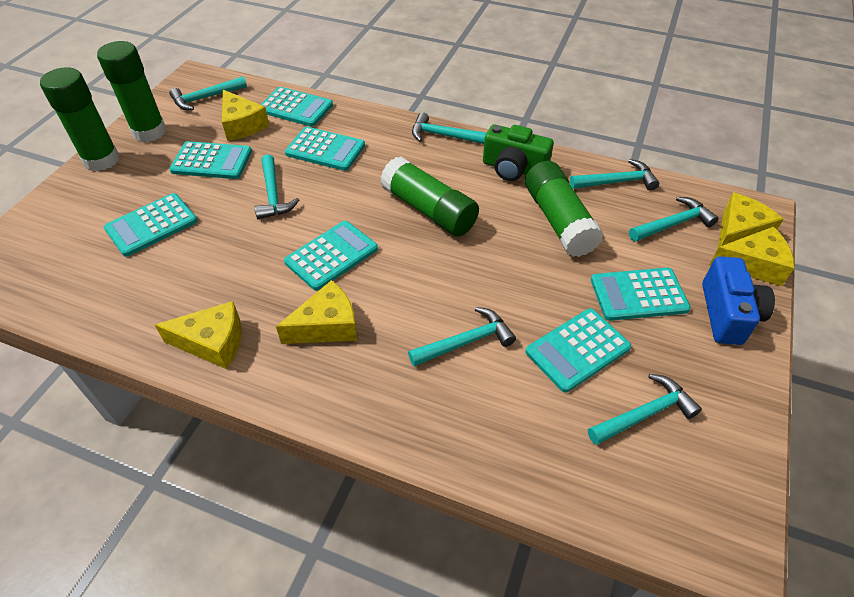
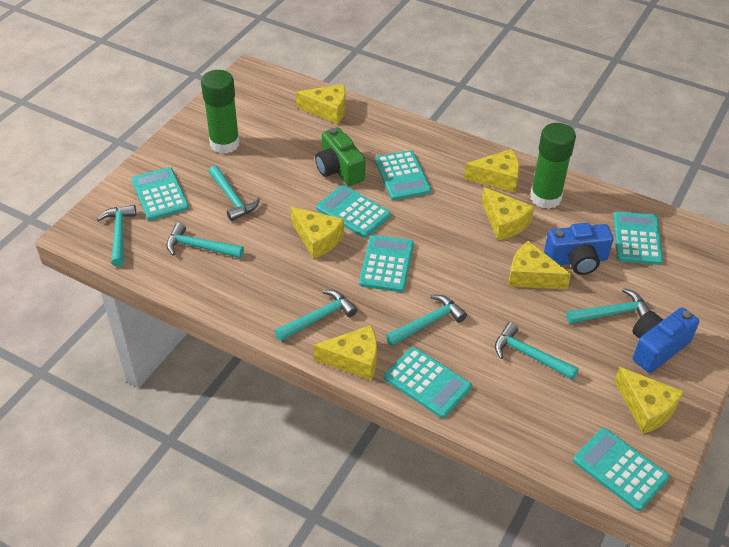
blue camera: [702,256,775,345] = 1 -> [544,223,613,275] [632,307,699,373] = 2
green glue stick: [40,67,120,171] [97,41,167,142] [380,156,479,237] [525,161,604,257] = 4 -> [201,70,240,154] [530,123,576,209] = 2
yellow cheese: [155,301,242,369] [222,90,269,141] [276,280,357,344] [709,227,794,286] [718,192,783,247] = 5 -> [291,207,344,259] [296,84,346,124] [313,325,377,381] [464,149,520,193] [482,187,534,240] [509,241,571,289] [614,367,684,434] = 7

